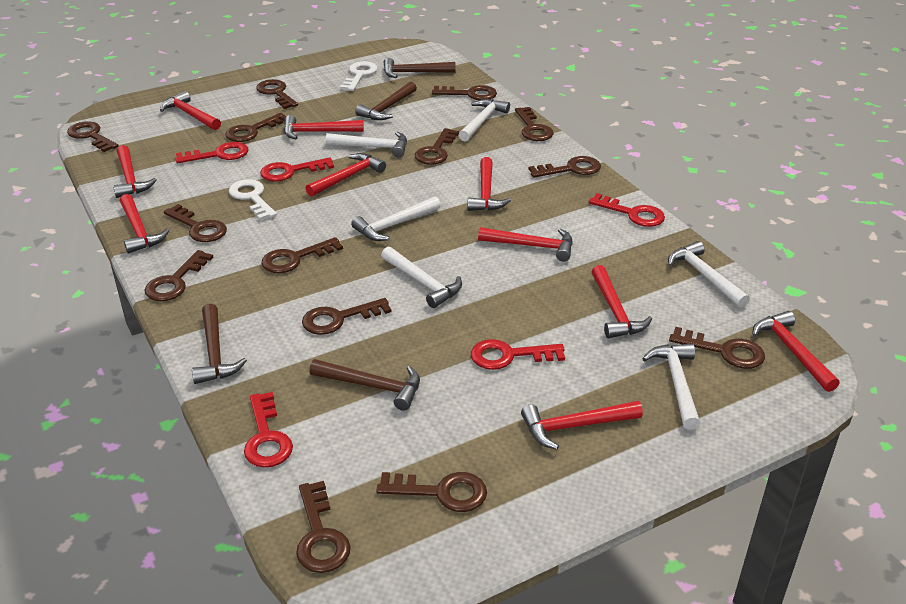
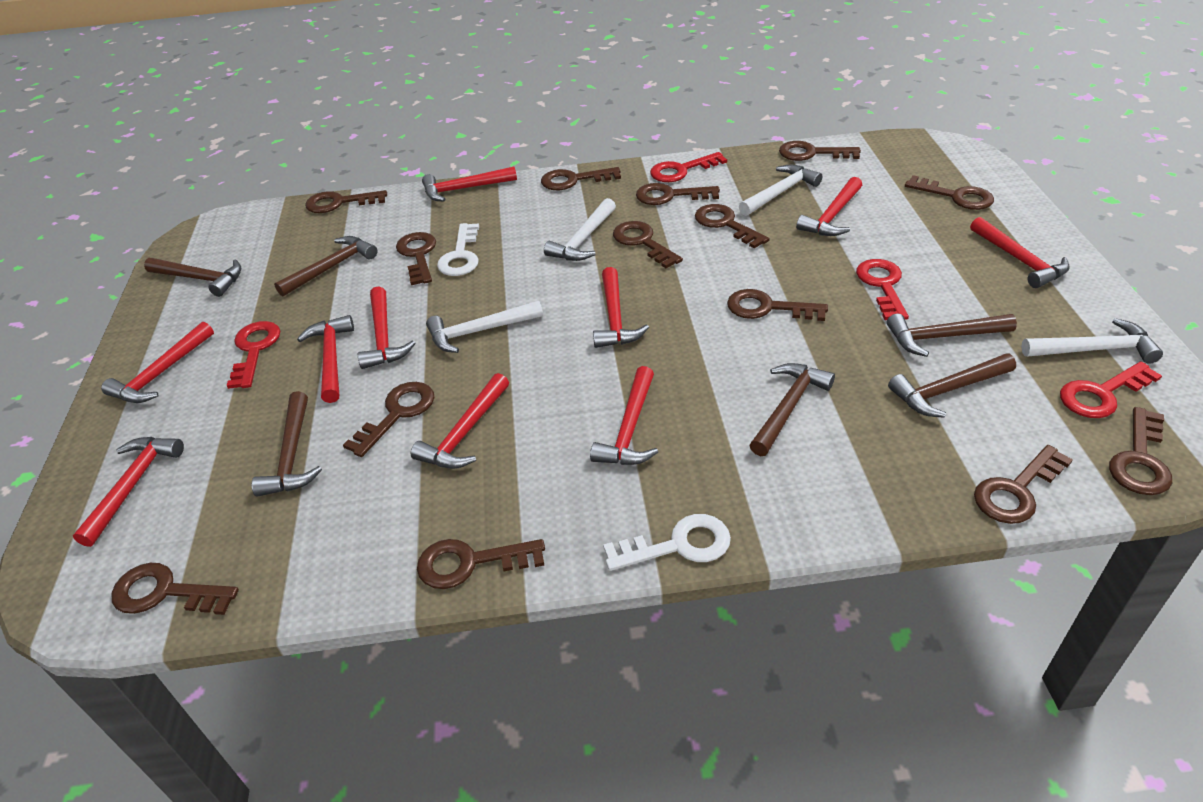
brown hammer: [192,304,247,384] [309,359,420,411] [355,82,417,120] [384,58,456,78] = 4 -> [144,258,241,297] [252,391,322,497] [274,236,377,297] [749,363,835,456] [887,314,1017,357] [888,353,1016,418] = 6
red key: [176,142,248,163] [244,392,293,468] [260,157,334,181] [471,339,565,370] [589,193,665,227] = 5 -> [227,321,280,389] [650,152,727,182] [856,259,909,320] [1060,361,1162,418] = 4
white hammer: [325,132,407,157] [351,196,441,241] [381,246,462,308] [459,99,510,142] [642,343,701,430] [668,241,750,308] = 6 -> [426,301,543,353] [544,198,616,261] [739,165,823,216] [1021,318,1163,364] = 4

